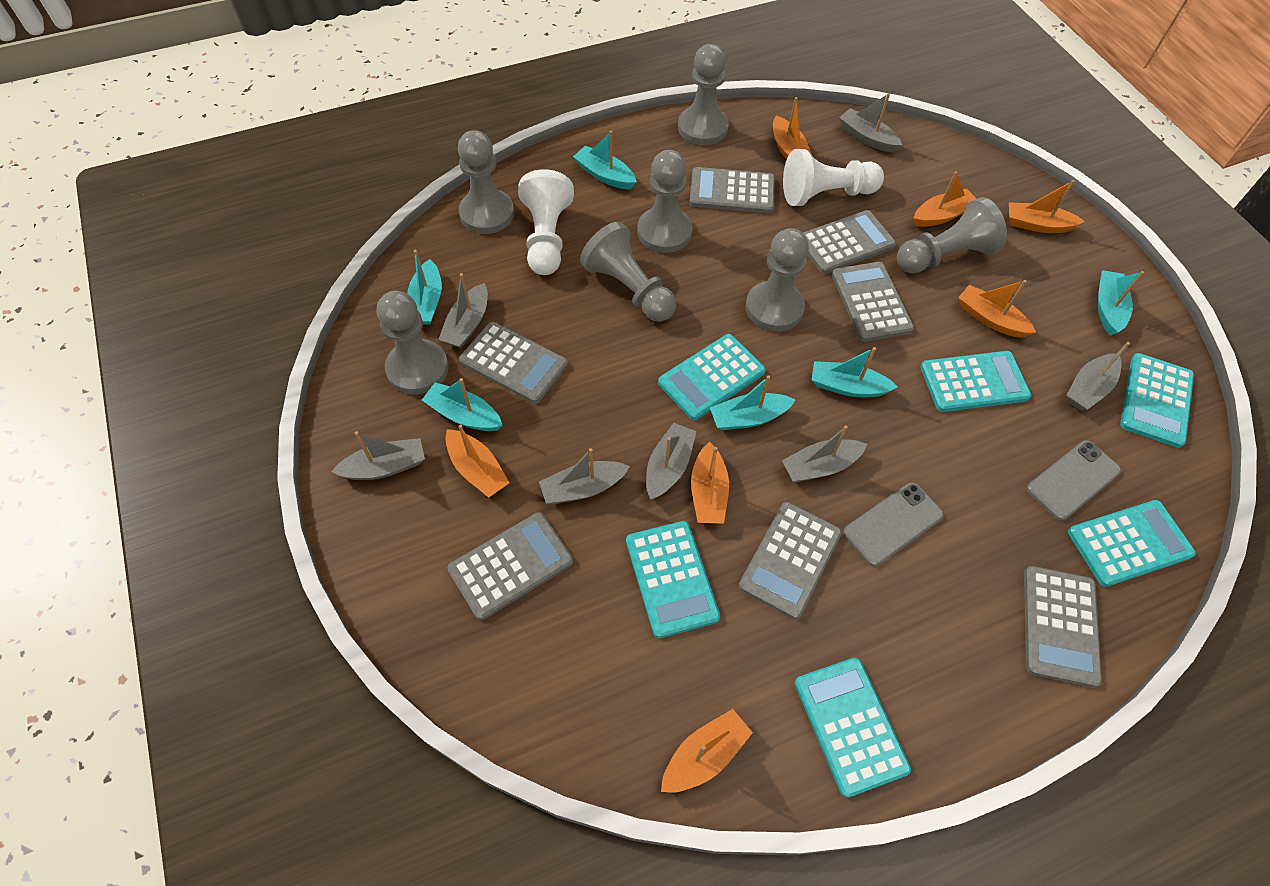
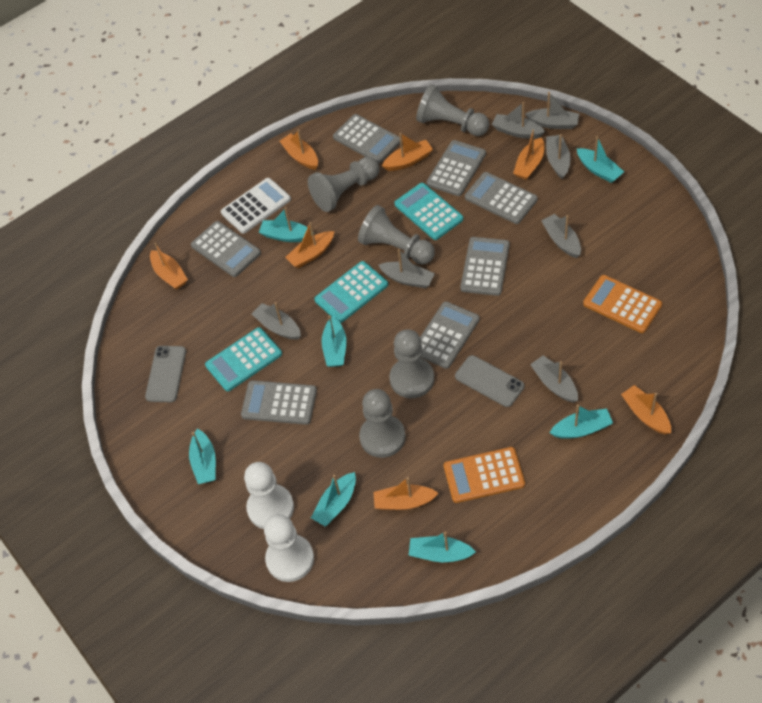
grey pawn: [377,291,449,395] [458,130,514,234] [580,222,676,322] [637,150,692,253] [678,44,729,145] [745,228,809,331] [897,197,1007,274] = 7 -> [308,157,380,212] [358,205,435,265] [359,389,405,458] [390,329,434,398] [416,84,489,136] = 5
orange calculator: none = 0 -> [444,447,525,503] [583,275,663,333] = 2
turquoise boat: [407,250,442,325] [422,378,503,431] [573,131,637,189] [710,375,796,430] [812,347,897,397] [1098,270,1144,335] = 6 -> [189,429,216,484] [259,208,312,242] [311,472,356,527] [322,315,346,367] [409,531,476,562] [550,405,613,439] [577,136,624,183] = 7
turquoise calculator: [626,521,720,638] [658,334,766,420] [795,658,911,798] [920,351,1031,412] [1068,500,1196,587] [1120,353,1194,448] = 6 -> [205,327,282,391] [314,261,388,323] [394,183,463,240] = 3
white calculator: none = 0 -> [221,178,291,234] = 1

